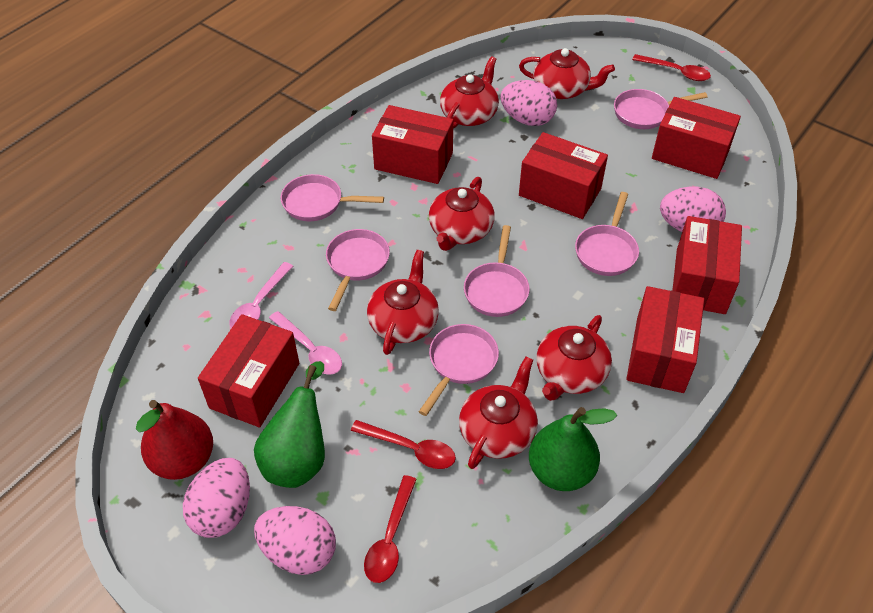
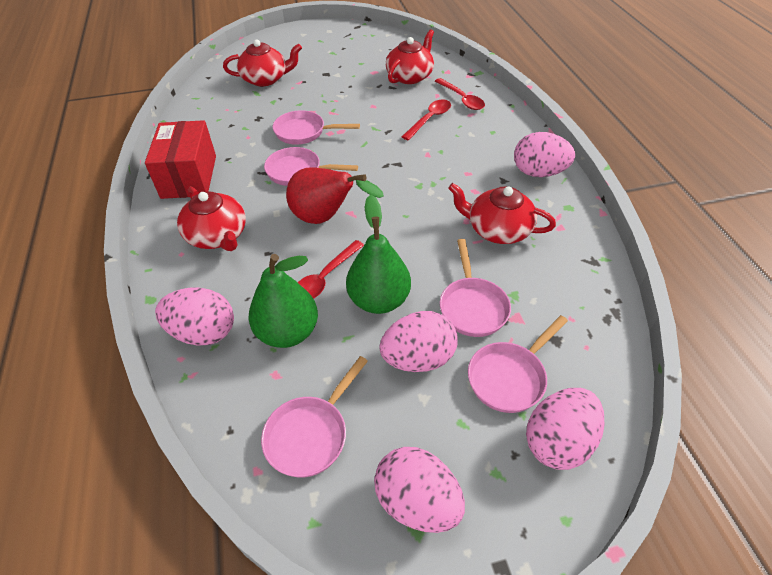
pink egg: [183,458,250,538] [254,506,336,575] [500,80,557,126] [660,187,726,232] = 4 -> [155,288,234,345] [374,447,465,533] [379,311,458,372] [514,132,575,177] [526,388,604,470] = 5
pink pan: [281,174,384,221] [326,229,390,311] [419,324,499,416] [464,225,530,317] [575,192,639,276] [614,89,707,129] = 6 -> [261,356,368,478] [264,147,358,186] [273,110,360,145] [440,239,511,337] [468,315,568,413] = 5
pink spoon: [229,262,293,328] [269,311,342,375] = 2 -> none = 0
red box: [198,314,299,427] [372,105,453,184] [519,132,608,219] [626,286,704,393] [652,97,741,179] [672,216,742,314] = 6 -> [145,120,216,199] = 1
red teapot: [367,250,439,355] [429,177,495,251] [440,56,499,129] [459,357,538,469] [519,48,615,99] [536,315,612,401] = 6 -> [177,186,246,251] [223,39,302,87] [386,29,434,84] [448,183,556,244] = 4

